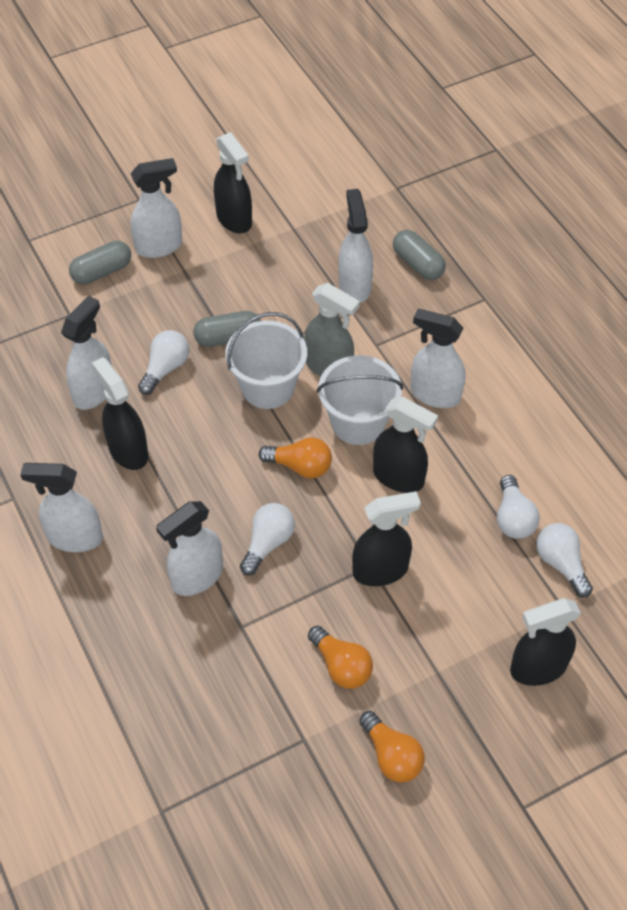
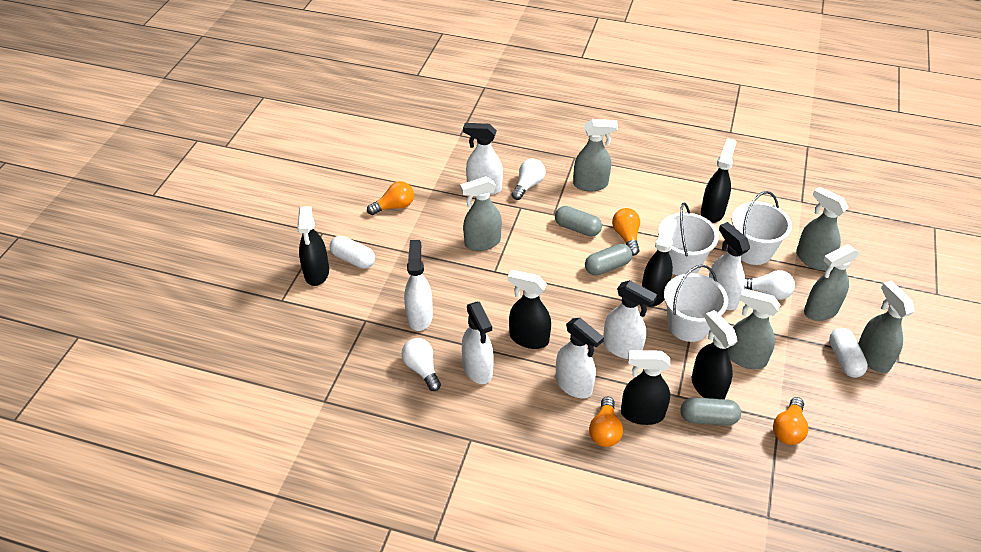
black spray bottle: [92,357,148,470] [214,132,252,233] [352,491,421,586] [373,397,438,493] [510,598,581,686] = 5 -> [297,206,329,286] [508,270,551,349] [621,350,670,425] [642,217,677,306] [692,310,737,399] [701,138,737,223] = 6
grey spray bottle: [304,283,360,377] = 1 -> [460,176,502,251] [573,119,618,192] [728,288,781,369] [796,187,849,270] [804,244,859,321] [858,281,915,373] = 6
orange light bulb: [259,437,332,478] [308,626,373,689] [359,711,425,782] = 3 -> [367,181,414,215] [589,397,623,447] [612,208,640,256] [773,397,808,445] = 4
white bucket: [225,312,307,409] [317,355,403,445] = 2 -> [658,202,719,276] [664,264,728,342] [732,191,792,265] = 3
white capsule: none = 0 -> [330,236,375,269] [829,328,868,378] = 2
white light bulb: [138,330,189,395] [240,503,295,575] [497,475,540,539] [536,523,593,598] = 4 -> [401,338,441,391] [512,159,546,200] [744,270,795,300] = 3

